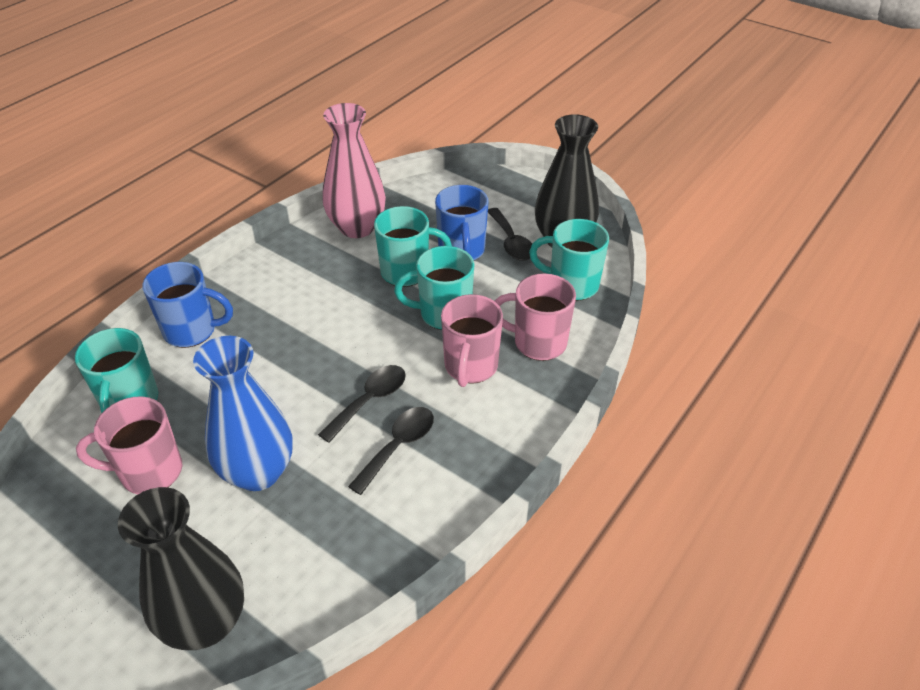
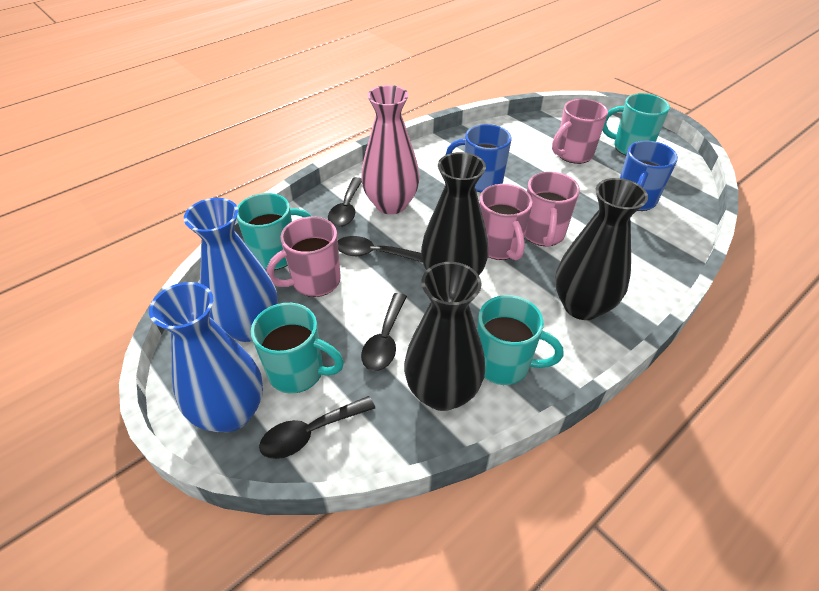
black spoon: [318,365,406,443] [348,407,434,495] [488,208,532,261] = 3 -> [259,396,375,459] [328,177,362,227] [338,236,423,262] [361,293,407,371] = 4
black vase: [118,487,244,650] [535,114,599,247] = 2 -> [404,262,485,411] [421,152,488,275] [555,178,648,320] = 3
blue vase: [193,336,293,491] = 1 -> [149,282,263,432] [184,198,278,342] = 2
pink mug: [76,397,182,494] [441,294,503,387] [495,274,576,361] = 3 -> [266,217,341,297] [479,184,533,261] [524,172,580,247] [552,99,608,164] = 4

